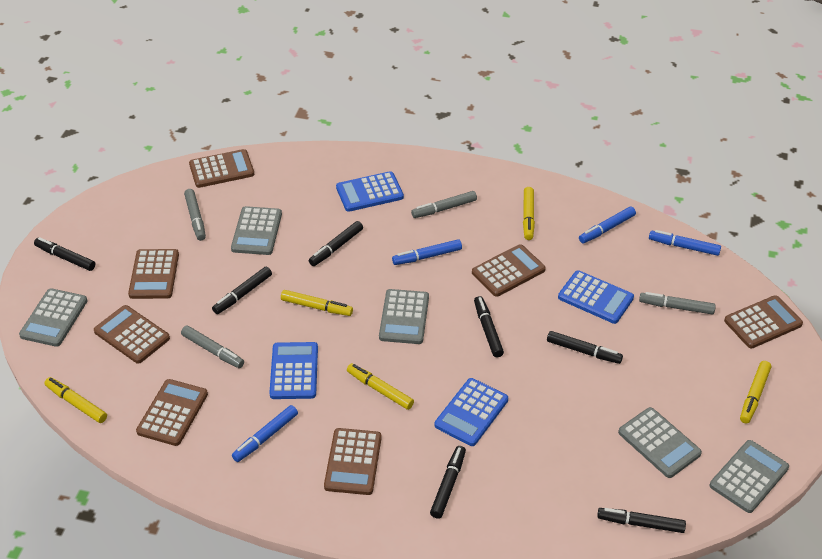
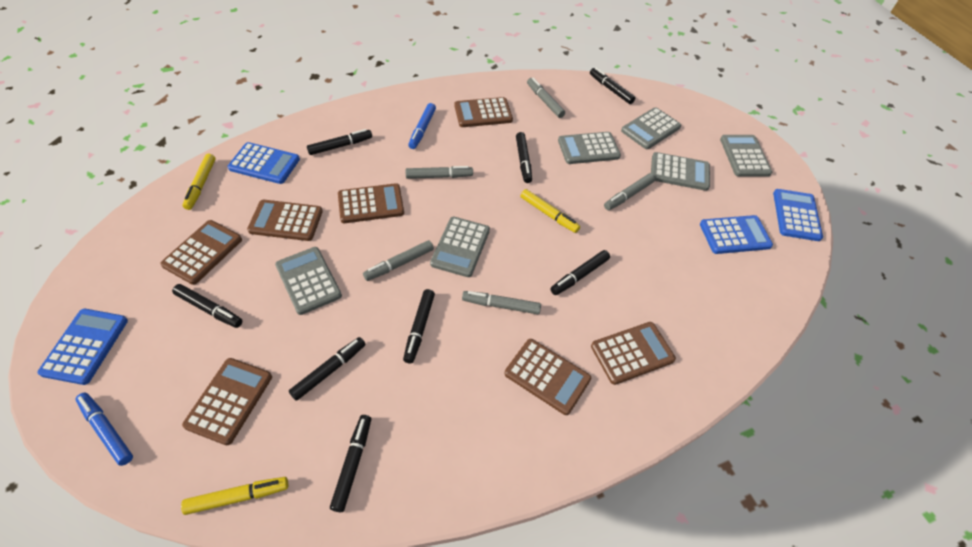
black marker: [34,237,95,271] [212,267,272,314] [309,221,363,266] [430,446,466,519] [474,296,504,357] [547,331,623,364] [597,508,686,533] = 7 -> [172,284,242,328] [289,337,366,401] [307,129,372,155] [330,415,371,512] [403,289,435,364] [516,132,532,183] [550,250,610,295] [590,67,635,104] = 8
blue marker: [232,405,298,462] [392,239,462,265] [579,206,636,243] [649,230,721,256] = 4 -> [75,393,133,466] [408,103,436,149] = 2
grey calculator: [19,289,88,347] [231,206,282,255] [379,289,429,344] [618,407,702,478] [710,440,789,513] = 5 -> [275,247,342,315] [430,217,490,277] [558,132,621,164] [621,107,681,149] [651,152,710,191] [720,135,772,176] = 6
grey marker: [181,325,244,368] [184,189,206,241] [411,191,477,218] [639,292,716,315] = 4 -> [363,240,434,281] [405,166,473,179] [462,291,541,314] [527,78,565,118] [604,173,655,210] = 5
yellow marker: [44,377,107,423] [281,290,353,316] [347,363,414,410] [523,187,535,240] [740,361,771,423] = 5 -> [181,477,288,515] [182,154,216,210] [520,189,580,233] = 3

